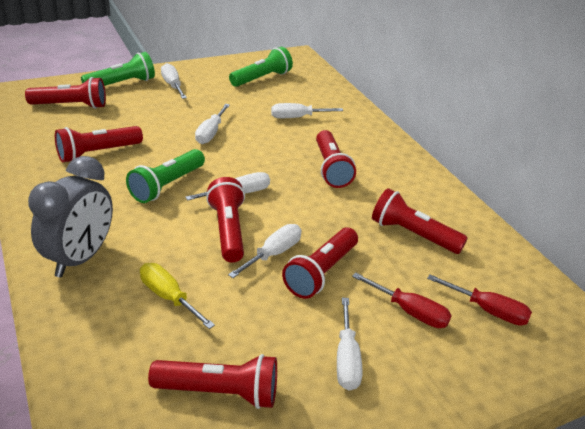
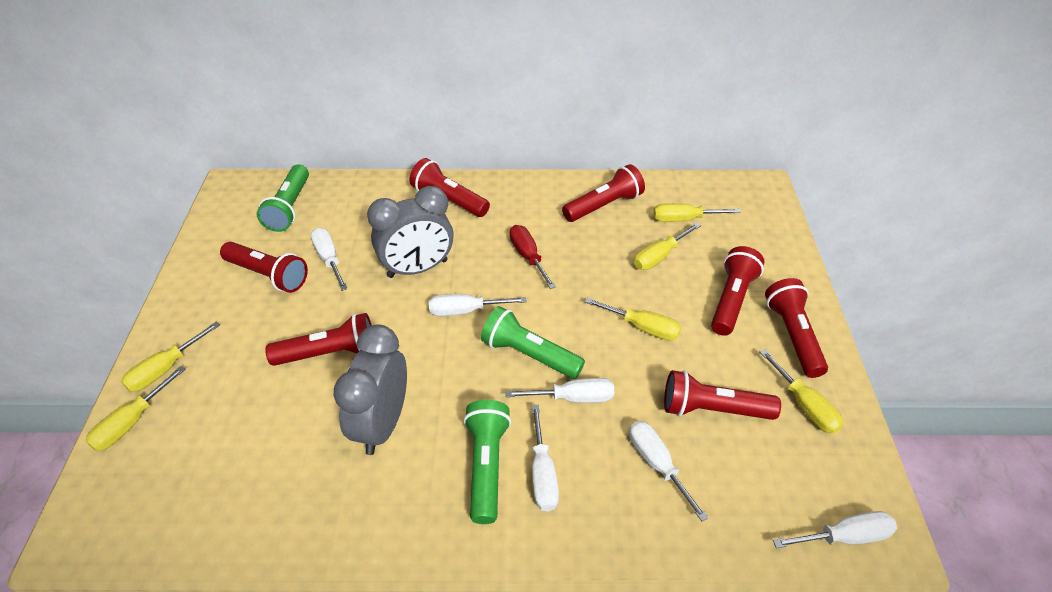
grey clock: [28,156,113,278] = 1 -> [334,325,407,455] [367,186,453,278] = 2
red screwdriver: [352,273,452,328] [427,274,532,326] = 2 -> [510,225,556,289] = 1
yellow screwdriver: [140,263,215,329] = 1 -> [86,366,186,451] [121,321,220,392] [585,297,681,340] [634,223,701,270] [653,203,740,222] [760,349,843,434] = 6

